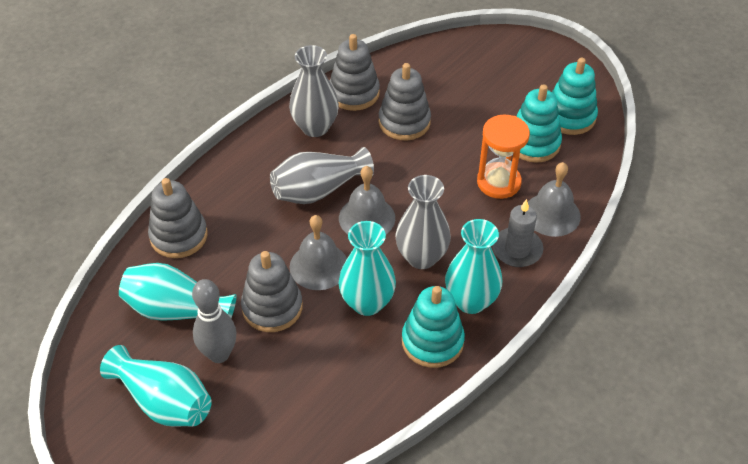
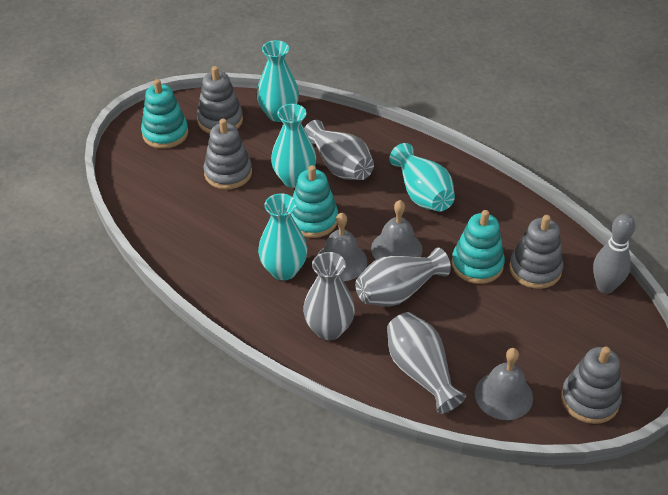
grey candle: [493,199,543,267] = 1 -> none = 0
grey vase: [270,147,374,204] [289,45,339,137] [395,175,451,269] = 3 -> [303,252,355,340] [304,120,374,180] [355,248,451,307] [387,312,466,414] = 4
orange hourglass: [477,115,530,199] = 1 -> none = 0

